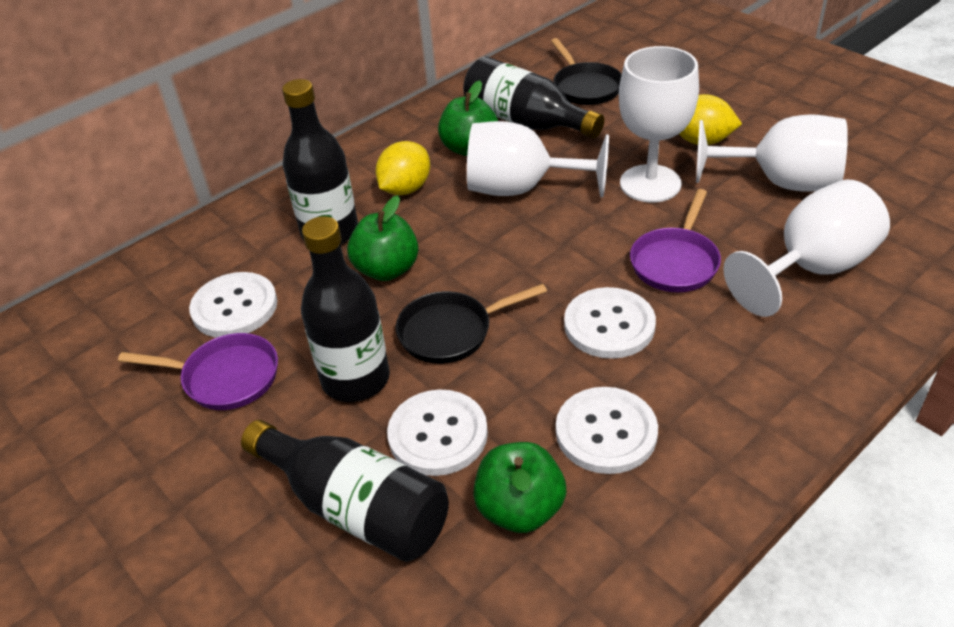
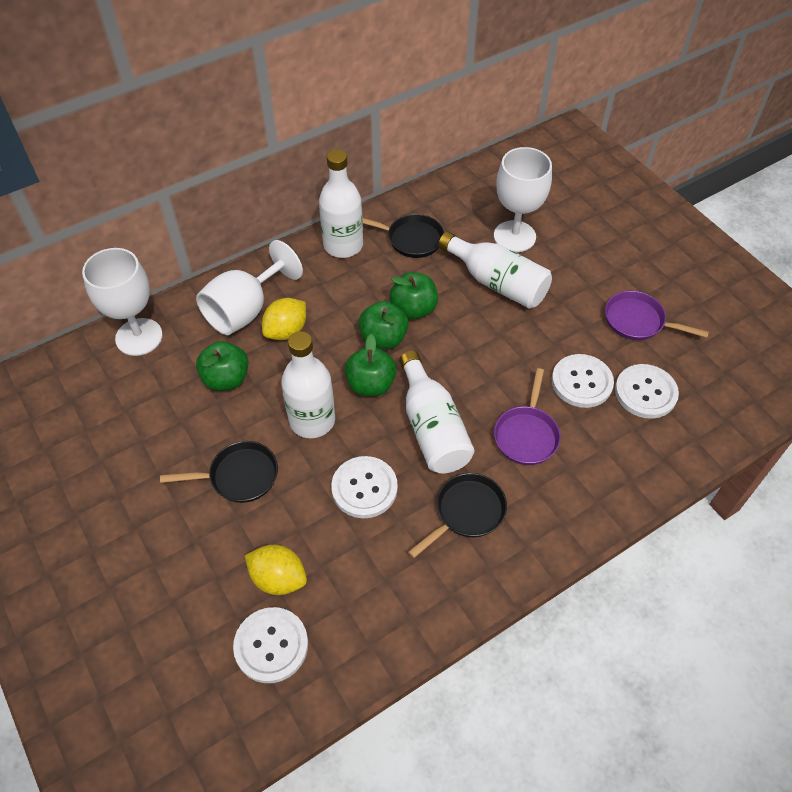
black bottle: [241,420,449,562] [282,79,358,245] [301,216,390,402] [463,57,604,138] = 4 -> none = 0
black pan: [395,284,547,364] [551,38,622,105] = 2 -> [160,441,278,503] [363,214,444,258] [408,473,507,558] = 3
green apple: [347,195,418,281] [438,80,498,156] [473,442,566,533] = 3 -> [196,341,249,391] [345,334,397,396] [359,301,409,349] [390,272,438,319] = 4
white bottle: none = 0 -> [281,331,335,438] [319,149,363,258] [399,351,474,473] [438,231,552,309] = 4
white goblet: [467,121,609,197] [619,46,699,202] [696,114,848,192] [723,179,890,317] = 4 -> [82,248,163,356] [196,240,303,335] [494,147,552,252] = 3

